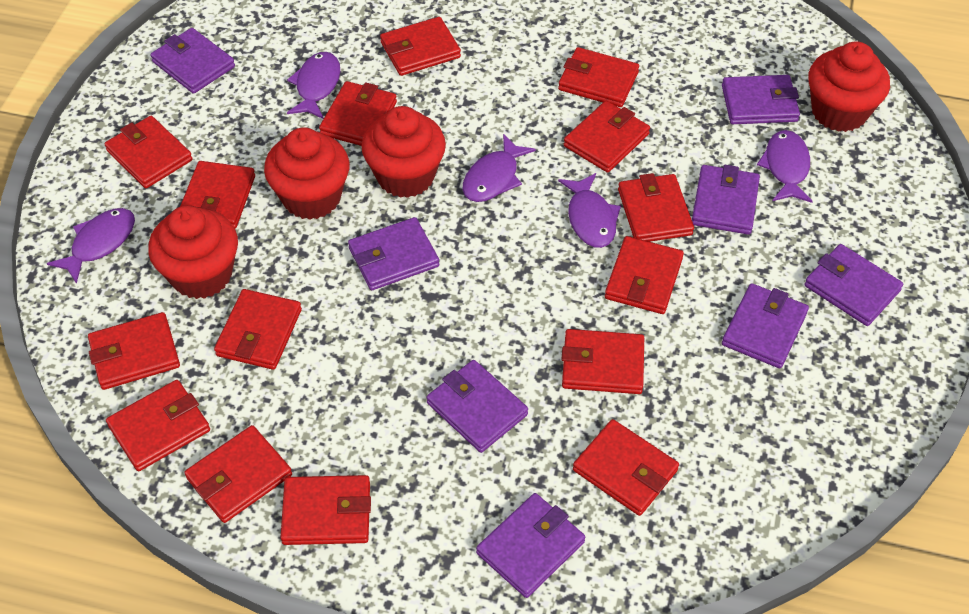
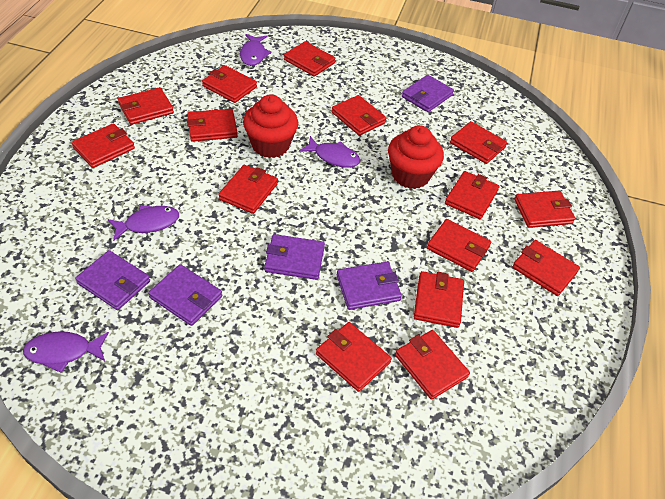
purple fish: [47,208,135,284] [287,52,340,119] [463,134,536,202] [558,173,621,248] [757,130,813,203] = 5 -> [23,331,109,373] [108,205,179,241] [240,34,271,66] [299,136,360,168] = 4
purple wallet: [151,28,235,94] [348,217,439,290] [427,360,528,453] [476,493,585,598] [692,165,760,235] [722,75,800,124] [722,283,809,368] [805,244,903,326] = 8 -> [75,250,150,310] [148,264,222,326] [264,234,325,280] [337,262,402,310] [402,75,454,112] = 5
red cupcake: [148,205,238,299] [264,127,350,220] [361,106,446,198] [808,41,890,132] = 4 -> [243,94,298,158] [388,125,444,189] = 2

